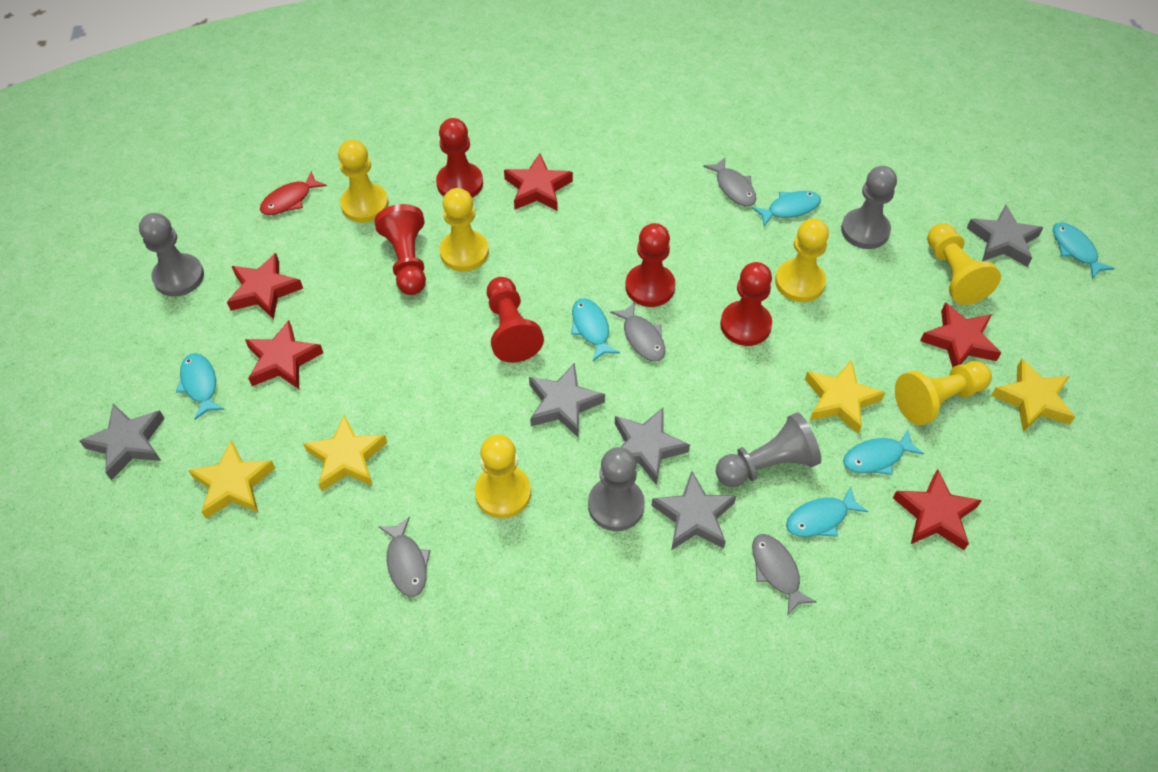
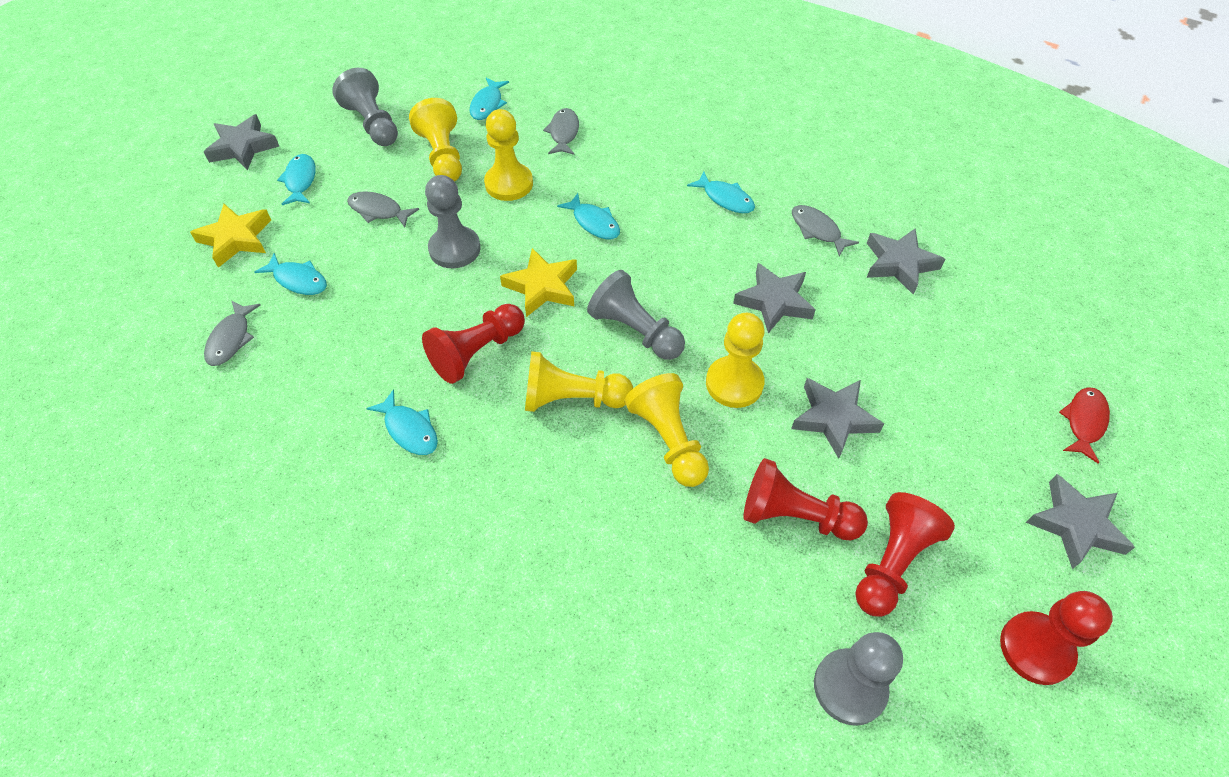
red pawn: [374,204,426,295] [436,118,483,198] [487,277,544,363] [625,223,675,307] [720,262,772,346] = 5 -> [422,304,525,384] [744,458,868,540] [855,492,955,617] [1000,591,1113,685] = 4
red star: [227,253,303,320] [245,320,323,389] [504,153,573,211] [893,469,982,550] [920,302,1001,368] = 5 -> none = 0
yellow pawn: [338,139,389,223] [439,188,489,272] [475,434,531,518] [775,218,829,302] [895,361,992,425] [927,223,1001,305] = 6 -> [409,98,462,182] [484,109,533,201] [525,351,633,412] [624,373,709,487] [706,313,765,408] = 5
yellow star: [188,440,275,519] [303,415,387,492] [805,360,885,434] [991,359,1075,432] = 4 -> [190,204,271,268] [500,248,577,317] = 2

